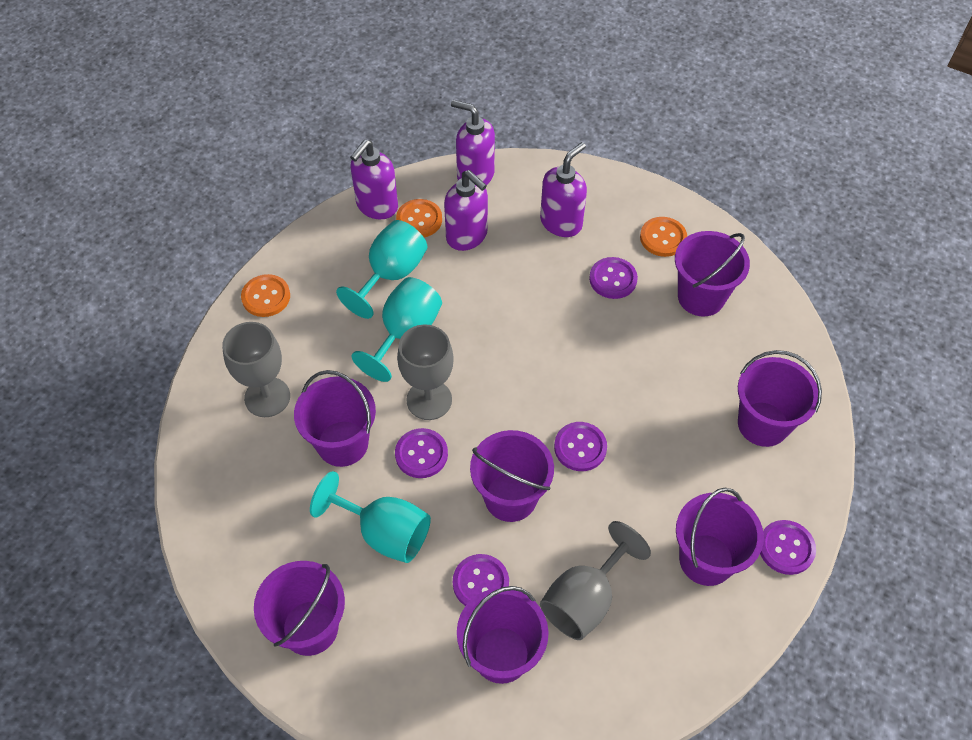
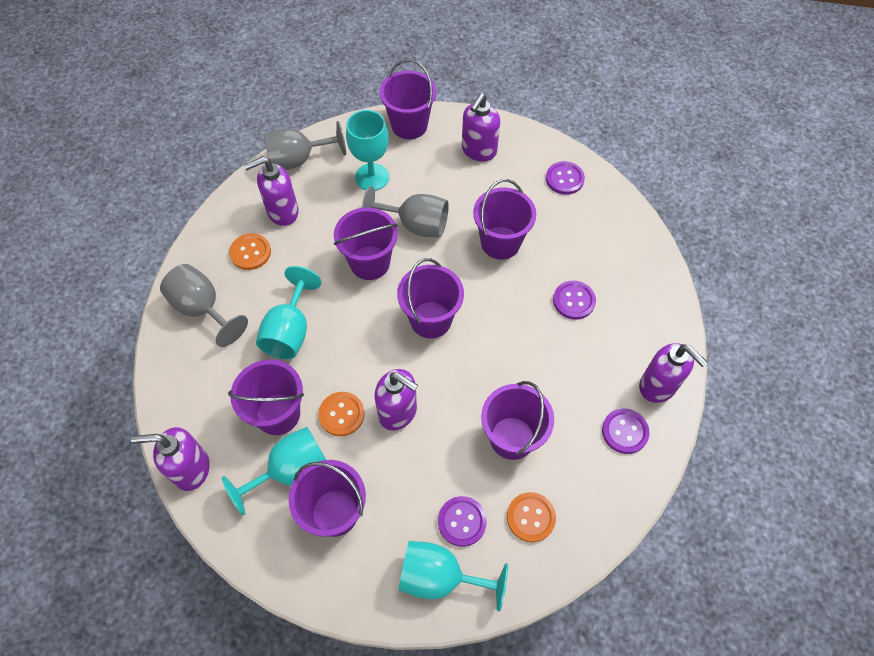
purple button: [395,428,448,478] [453,554,509,606] [554,422,607,471] [589,257,638,299] [760,520,816,575] = 5 -> [438,496,487,547] [546,161,585,195] [553,281,596,320] [602,408,649,454] = 4
purple soap dispenser: [350,139,398,219] [444,170,488,251] [451,100,495,185] [540,142,587,237] = 4 -> [131,427,210,491] [244,156,299,226] [374,369,418,431] [462,93,500,162] [639,343,708,403] = 5
turquoise goblet: [310,471,431,563] [336,220,427,319] [351,277,442,382] = 3 -> [222,427,326,515] [256,266,322,359] [346,110,389,191] [398,541,508,612] = 4

